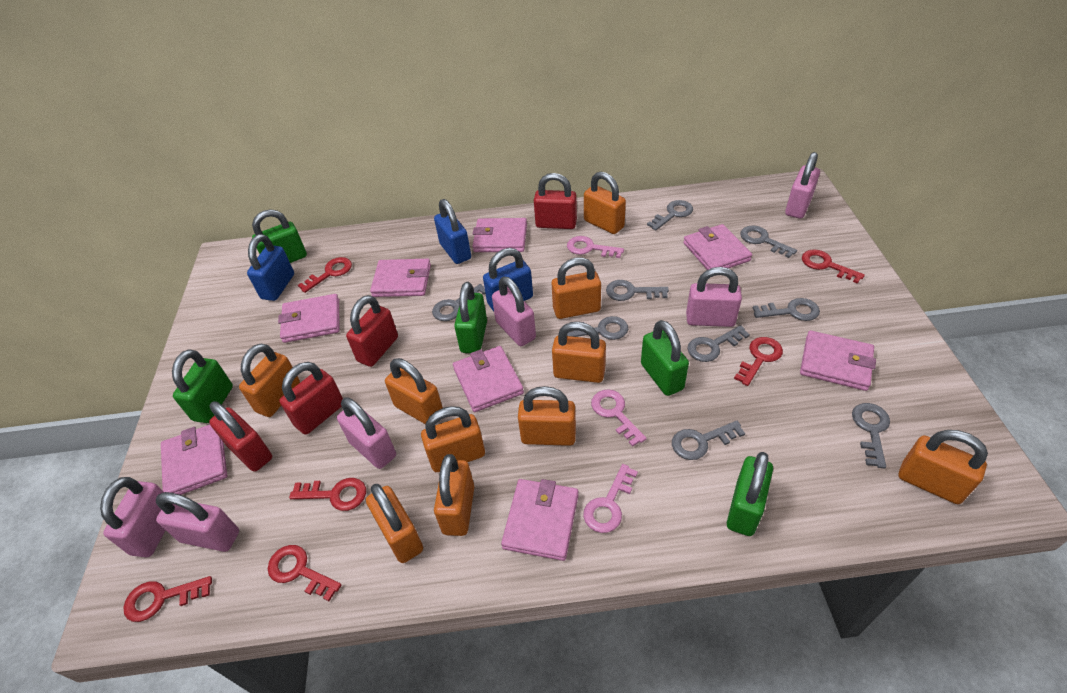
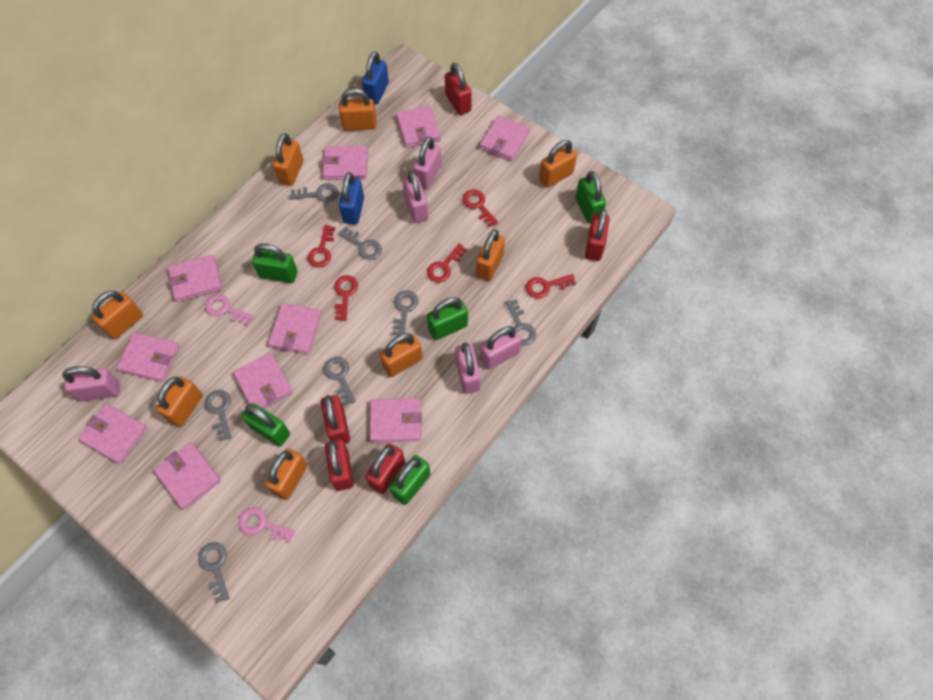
blue padlock: [247,234,294,301] [434,199,471,264] [483,248,533,311] = 3 -> [339,172,364,225] [362,51,389,104] = 2
grey key: [432,284,486,321] [567,316,628,340] [606,280,669,301] [647,200,693,231] [672,421,745,460] [687,325,750,362] [740,226,797,258] [753,298,820,321] [852,403,890,468] = 9 -> [198,542,229,603] [205,390,232,441] [290,183,338,202] [324,357,356,406] [338,226,382,260] [392,290,419,335] [506,299,536,346] = 7
orange padlock: [239,343,300,417] [366,484,423,563] [385,358,443,424] [421,406,485,472] [434,454,474,536] [518,386,576,446] [552,257,601,319] [552,322,606,383] [584,172,626,234] [899,430,988,504] = 10 -> [92,291,143,339] [156,376,203,427] [265,448,308,500] [273,133,303,186] [339,88,376,131] [380,333,423,377] [476,229,505,281] [539,140,577,188] = 8
pink key: [567,236,624,258] [583,464,638,533] [591,389,647,447] = 3 -> [205,294,254,325] [238,507,295,543] = 2
pink padlock: [100,477,166,557] [156,492,239,552] [337,397,396,469] [492,276,536,346] [686,267,742,327] [785,152,820,219] = 6 -> [62,366,120,401] [403,171,429,223] [413,137,441,189] [455,342,481,394] [480,326,522,370] = 5
pink wallet: [161,425,227,495] [278,294,339,343] [370,259,431,297] [453,346,524,412] [473,218,527,252] [501,479,579,561] [683,224,752,270] [800,331,876,391] = 8 -> [78,403,147,464] [116,332,180,382] [154,442,221,510] [168,254,222,302] [233,353,293,409] [268,303,322,354] [322,146,368,180] [370,398,422,443] [396,105,441,148] [480,116,530,161] = 10
red key: [123,576,212,622] [268,545,342,601] [289,478,366,511] [298,257,352,293] [734,337,783,386] [802,250,865,284] = 6 -> [308,225,335,268] [334,275,358,321] [427,244,467,282] [463,189,499,227] [526,274,576,298] = 5
red padlock: [209,401,272,472] [279,362,343,435] [346,295,398,367] [534,173,577,229] = 4 -> [321,395,350,444] [325,439,354,491] [365,443,405,494] [445,63,472,115] [585,209,610,261] = 5

